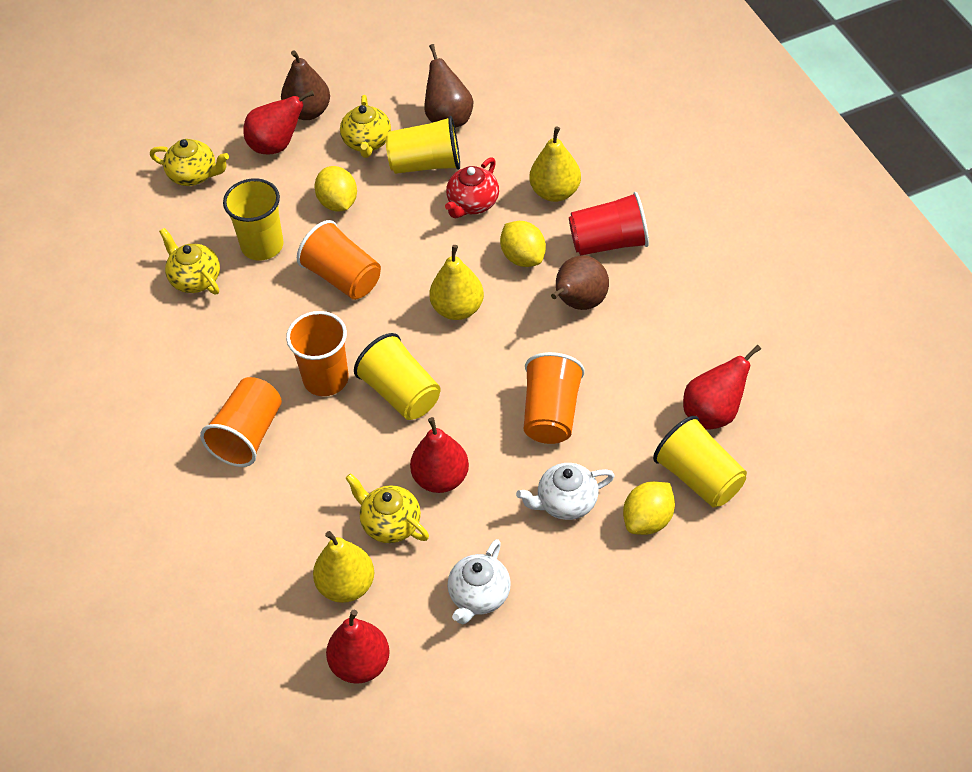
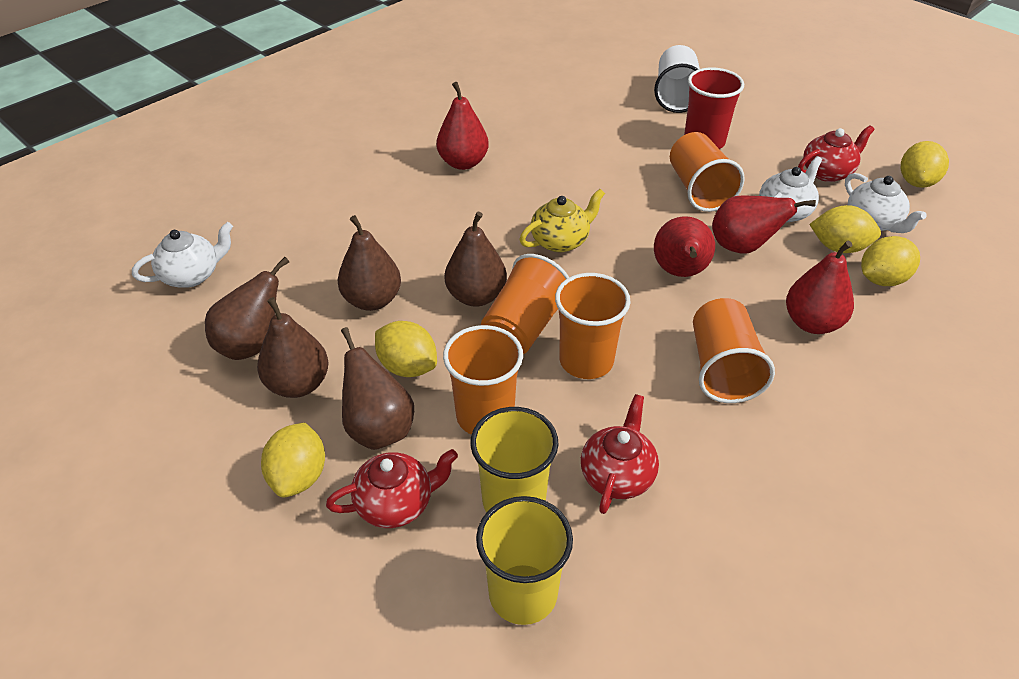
brown pear: [281,50,330,120] [424,44,473,128] [551,255,609,310] = 3 -> [205,257,289,360] [257,297,329,398] [337,215,401,311] [341,327,414,450] [445,212,507,307] = 5
orange cup: [200,377,282,467] [286,311,349,396] [297,220,381,300] [524,352,585,444] = 4 -> [443,325,523,435] [481,254,569,354] [555,273,630,379] [670,132,745,212] [693,298,775,403] = 5
red teapot: [445,158,499,218] = 1 -> [326,449,458,528] [581,394,659,514] [798,125,874,182] = 3
white cup: none = 0 -> [654,45,700,113] = 1
white teapot: [448,539,511,624] [516,463,615,520] = 2 -> [132,222,233,288] [759,156,822,222] [845,173,927,233] = 3
yellow cup: [223,178,284,260] [354,333,441,420] [385,116,460,174] [653,416,747,507] = 4 -> [470,407,558,513] [476,496,573,625] = 2
yellow lemon: [315,166,357,212] [500,221,546,267] [623,481,675,535] = 3 -> [261,423,325,497] [375,321,437,377] [809,205,881,253] [861,236,920,286] [901,141,949,188] = 5
yellow pear: [313,531,374,603] [429,245,484,320] [529,126,581,202] = 3 -> none = 0
yellow teapot: [150,139,229,186] [159,228,220,294] [340,95,391,158] [345,473,429,543] = 4 -> [519,189,605,252] = 1

